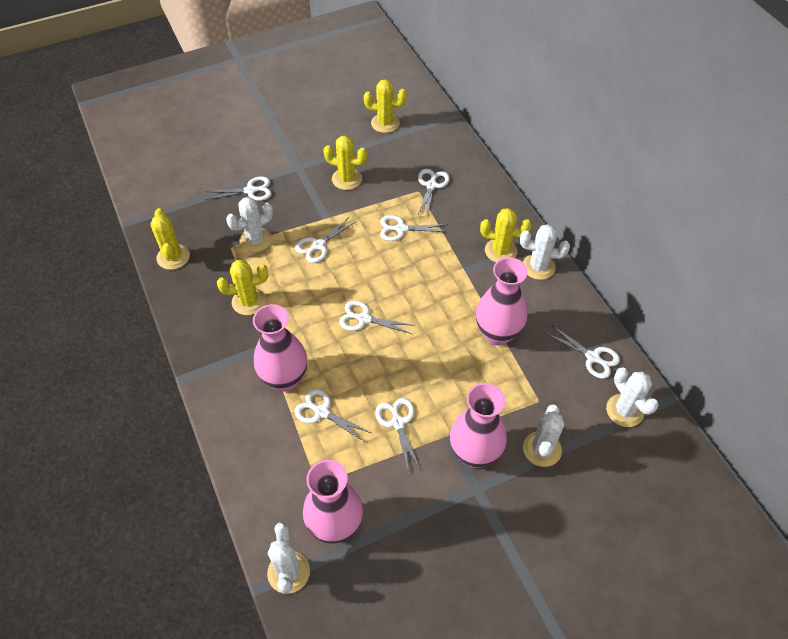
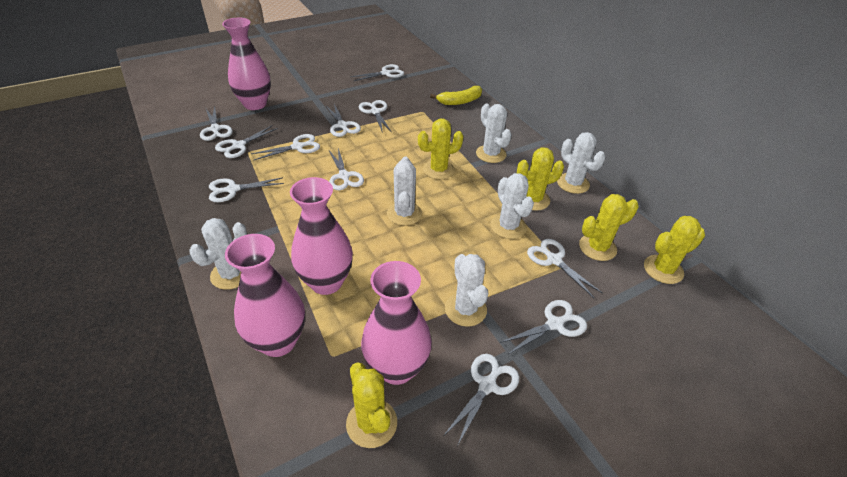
white cactus: [226,197,273,252] [267,522,310,594] [520,224,570,280] [523,404,564,467] [606,367,659,427] = 5 -> [189,218,247,290] [387,157,422,226] [445,254,488,327] [476,104,512,163] [491,173,534,239] [557,132,605,194] = 6
white scissors: [205,176,272,201] [294,389,371,442] [295,216,357,263] [339,300,415,334] [375,398,421,473] [380,215,449,241] [417,169,450,217] [545,326,620,379] = 8 -> [200,106,233,141] [209,177,284,202] [215,125,278,158] [251,134,320,160] [326,104,361,137] [329,148,364,190] [350,64,404,81] [359,100,391,133] [444,354,519,446] [500,300,587,354] [527,239,602,298] = 11
yellow banana: none = 0 -> [430,86,482,105] = 1

